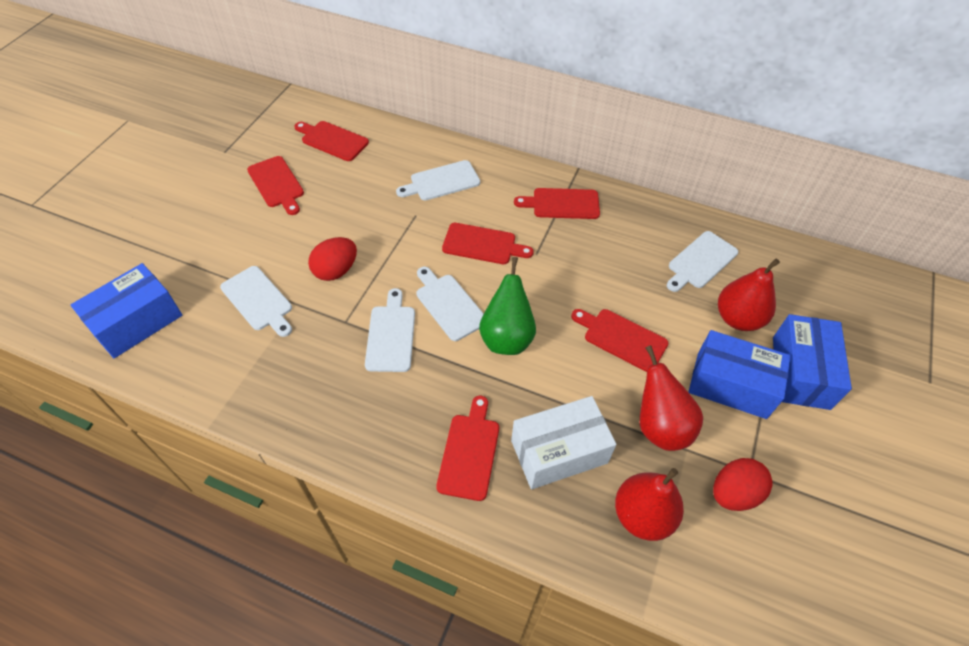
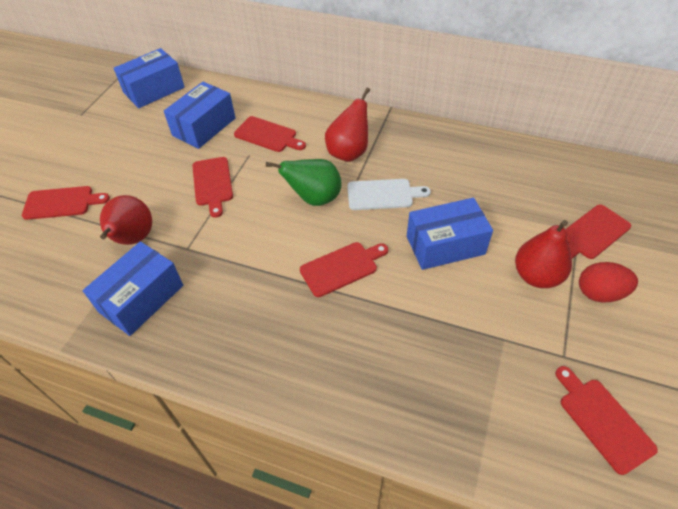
blue box: [71,263,182,358] [689,330,791,419] [773,314,852,410] = 3 -> [83,241,183,336] [114,48,185,108] [164,82,235,149] [407,198,493,270] = 4
red egg: [308,237,357,281] [713,458,772,511] = 2 -> [579,262,638,302] = 1
white box: [511,396,617,489] = 1 -> none = 0
white cutting board: [220,266,292,337] [365,288,415,372] [396,160,480,200] [416,267,484,341] [667,231,738,292] = 5 -> [347,179,431,210] = 1

